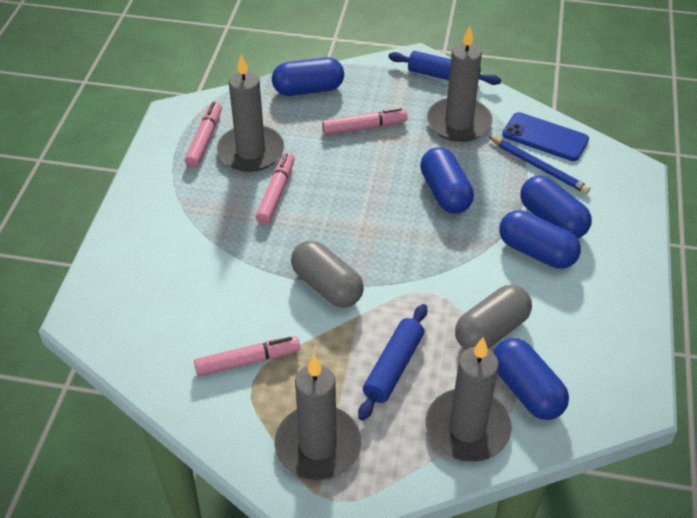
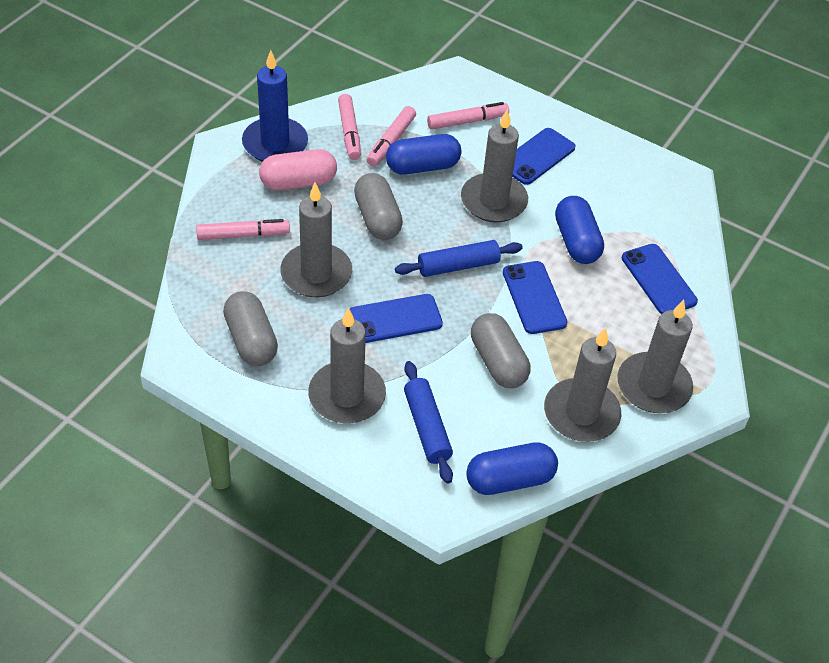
blue candle: none = 0 -> [242,50,308,162] = 1
blue capsule: [272,57,344,96] [420,147,474,214] [493,338,569,420] [499,210,581,269] [520,176,592,238] = 5 -> [386,134,462,174] [466,442,558,495] [555,196,604,264] = 3
blue pencil: [488,136,590,194] = 1 -> none = 0
blue phone: [502,112,589,161] = 1 -> [350,294,443,343] [503,261,567,334] [512,128,576,185] [622,244,698,314] = 4
grey candle: [217,54,284,172] [274,356,361,480] [426,337,512,462] [427,26,492,142] = 4 -> [280,183,352,297] [308,308,386,423] [461,109,528,223] [544,327,621,442] [617,300,693,413] = 5
grey capsule: [291,240,364,308] [455,285,532,350] = 2 -> [223,291,278,366] [354,173,403,240] [471,313,530,388] = 3
pink capsule: none = 0 -> [259,149,337,190] = 1

